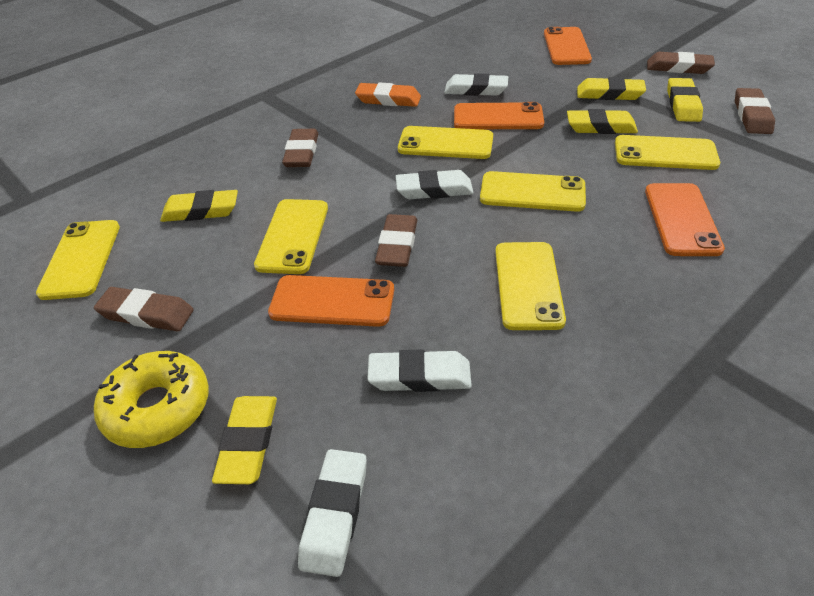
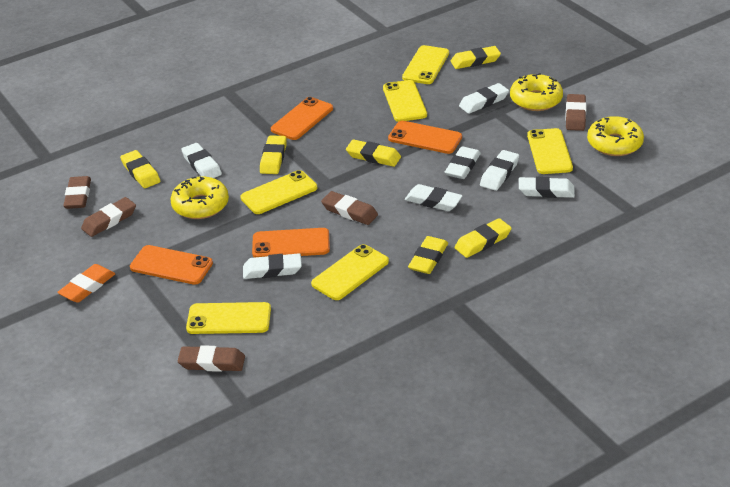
white eraser: [298,449,367,577] [367,350,472,392] [396,170,474,199] [444,73,508,96] = 4 -> [181,143,222,178] [243,253,302,279] [405,184,463,211] [445,146,481,179] [459,83,509,114] [480,150,519,191] [519,176,575,198] = 7
yellow donut: [94,351,209,448] = 1 -> [170,177,229,219] [510,73,563,111] [587,116,644,156] = 3
yellow eraser: [160,190,238,222] [212,396,277,484] [567,109,638,134] [577,77,646,100] [667,78,703,122] = 5 -> [120,150,160,188] [260,135,287,174] [346,139,401,167] [408,236,448,274] [451,46,501,69] [455,218,512,258] = 6

